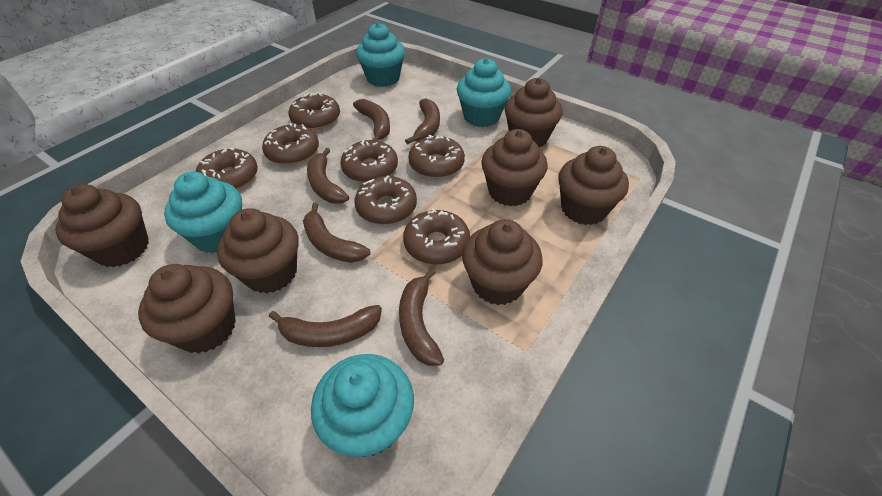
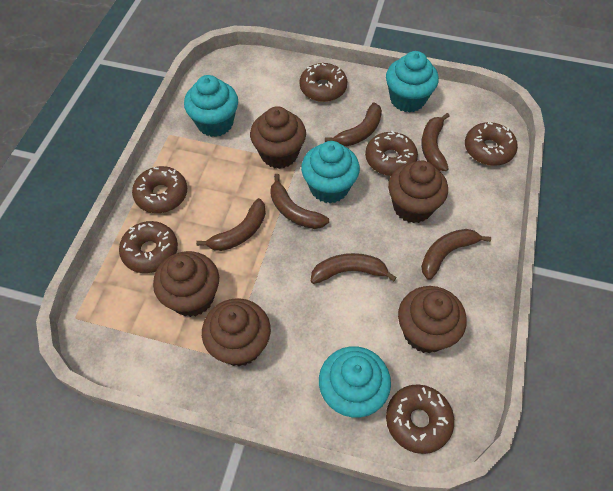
brown cupcake: [55,184,149,267] [138,264,236,354] [217,208,299,294] [462,219,542,305] [481,129,548,206] [504,78,563,147] [559,146,629,225] = 7 -> [153,251,219,317] [202,298,271,366] [250,106,306,169] [388,161,448,223] [398,286,467,353] = 5
brown donut: [196,147,258,190] [262,123,319,165] [288,93,340,130] [340,140,398,183] [354,175,417,225] [403,208,470,265] [408,135,465,178] = 7 -> [119,221,178,273] [132,166,187,213] [300,63,347,102] [365,131,418,176] [386,384,454,454] [465,122,518,166] = 6

